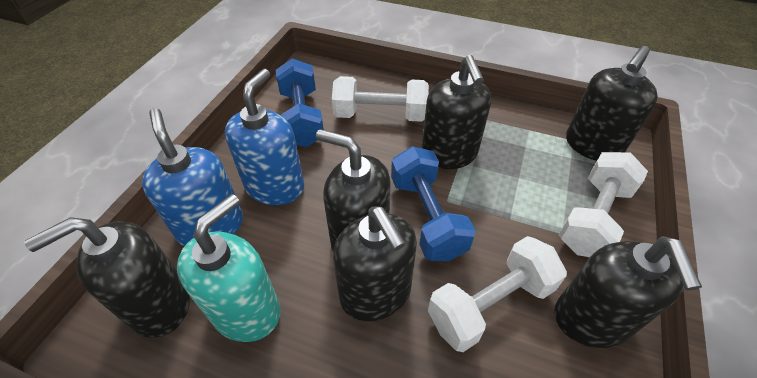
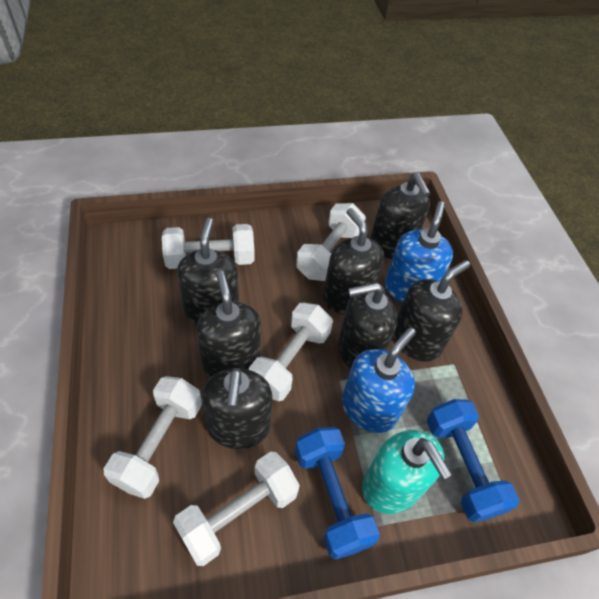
black soap dispenser: [24,217,190,338] [316,129,390,251] [333,206,417,321] [421,55,491,169] [554,236,702,348] [566,46,658,161] = 6 -> [177,218,239,324] [196,271,261,377] [202,368,272,449] [323,208,384,314] [338,282,397,369] [370,173,430,259] [393,260,470,361] = 7
white dumbbell: [332,76,429,122] [428,236,567,352] [559,152,648,257] = 3 -> [103,376,202,499] [162,224,254,269] [173,451,300,566] [249,303,333,401] [296,203,366,281] = 5

